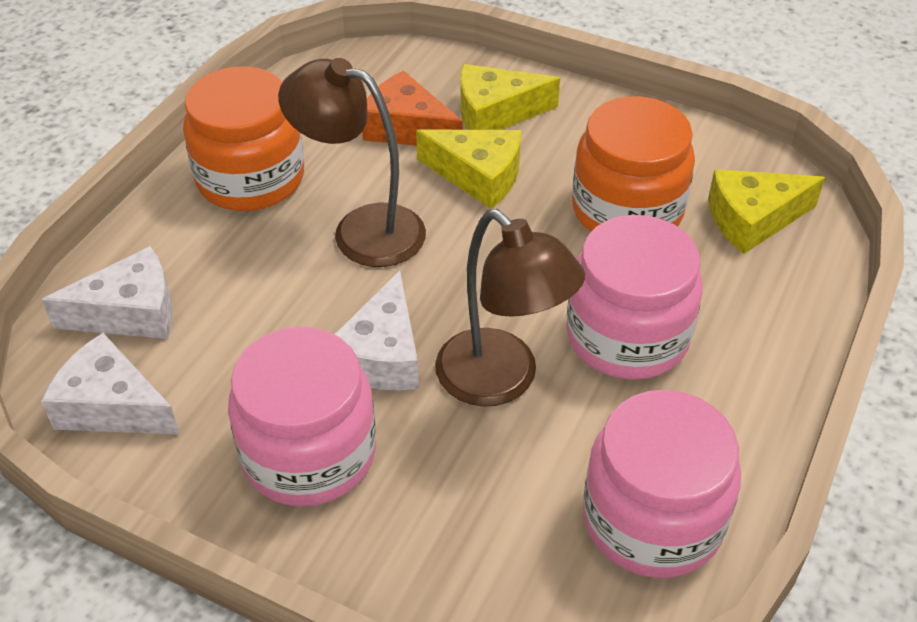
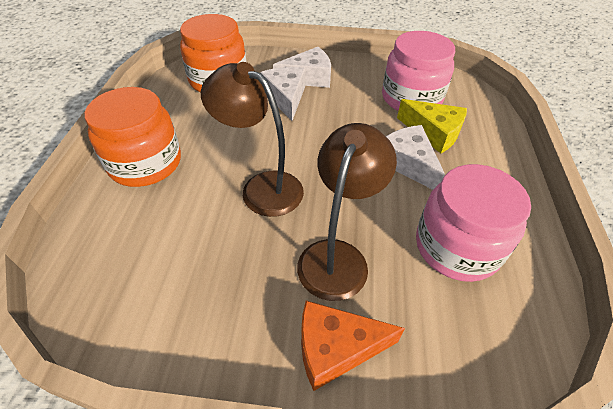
pink jar: [228,327,376,507] [566,215,703,380] [583,390,741,578] = 3 -> [382,31,455,111] [416,164,531,282] = 2
yellow cheese: [416,129,521,209] [461,64,560,130] [708,169,825,254] = 3 -> [397,99,467,154] = 1

